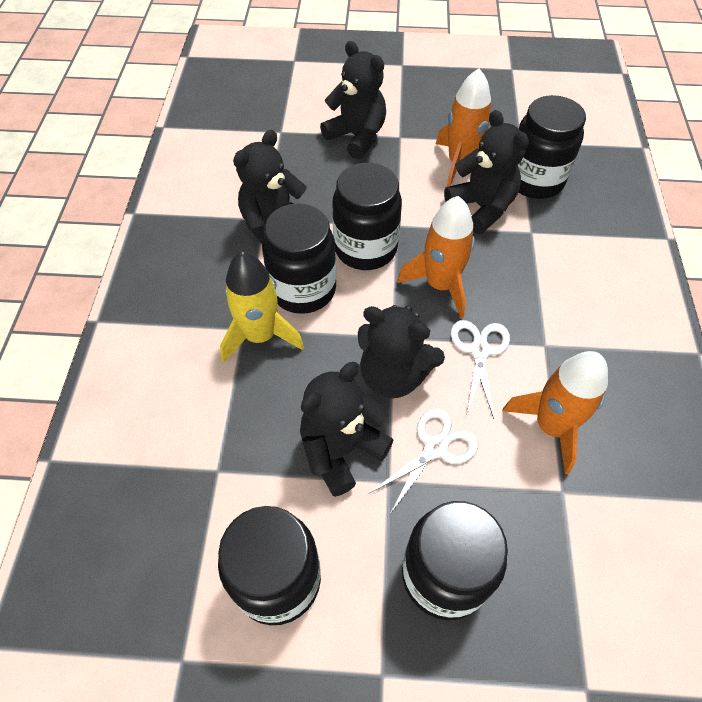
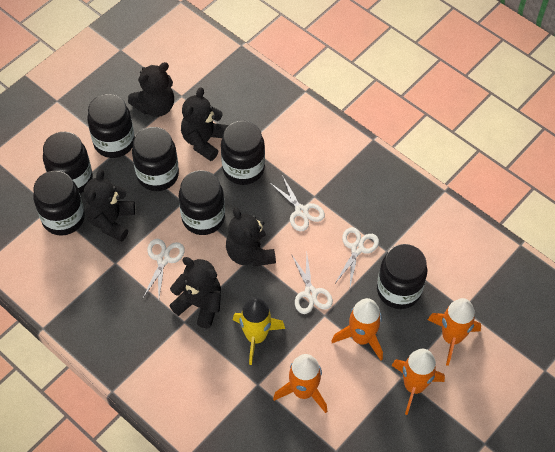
black jar: [218,506,321,625] [262,203,337,314] [332,163,402,270] [402,501,508,620] [518,95,586,199] = 5 -> [33,171,85,236] [43,132,93,194] [87,94,135,158] [132,127,179,191] [179,170,225,235] [221,121,265,185] [377,244,427,309] = 7
orange rocket: [397,196,475,318] [436,68,491,187] [502,351,608,474] = 3 -> [273,354,327,413] [332,298,383,360] [391,349,445,415] [428,298,481,366] = 4
white scissors: [370,408,478,514] [451,320,510,419] = 2 -> [143,239,185,298] [270,175,325,231] [291,254,333,314] [335,227,379,287] = 4

